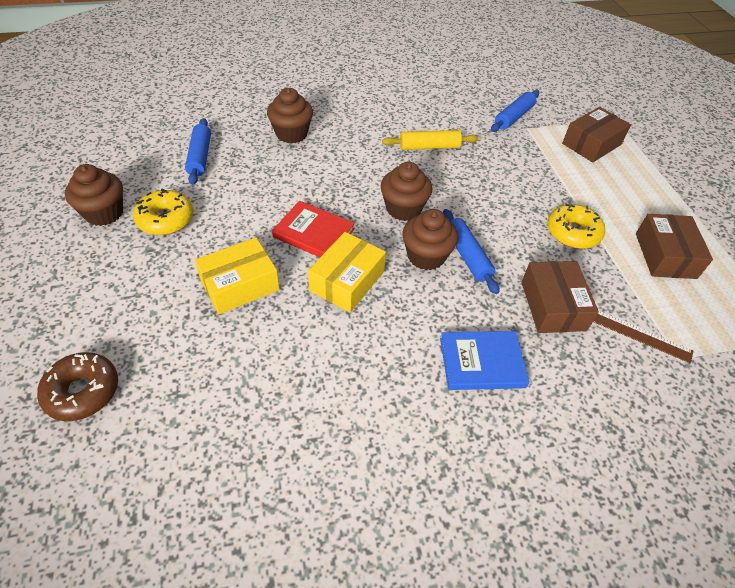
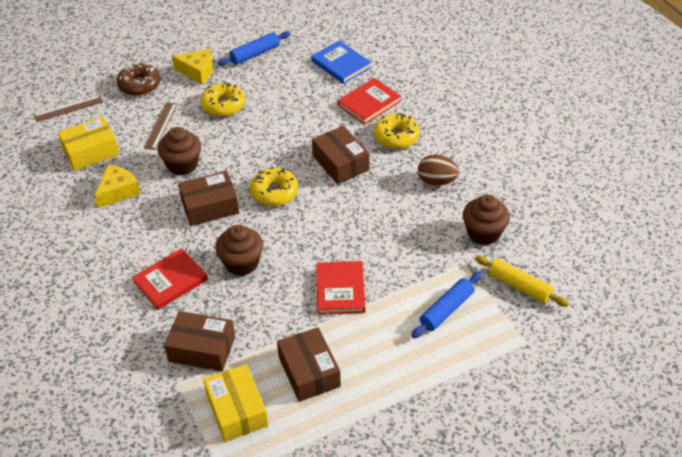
blue rolling pin: [185,118,211,185] [443,209,500,294] [491,90,539,132] = 3 -> [218,31,290,66] [411,272,482,338] = 2
brown box: [521,261,599,333] [562,107,631,162] [636,214,713,279] = 3 -> [164,311,235,371] [178,171,239,226] [277,327,341,402] [312,126,370,184] = 4
brown cupcake: [65,164,123,226] [267,88,313,144] [381,162,432,221] [403,209,458,271] = 4 -> [157,127,201,176] [215,225,263,276] [463,195,510,245] = 3
brown egg: none = 0 -> [418,155,459,186] = 1
brown ruler: [593,310,693,363] = 1 -> [34,95,103,122] [144,102,177,150] = 2
red book: [272,201,355,257] = 1 -> [132,248,208,310] [316,261,365,315] [338,78,401,125] = 3
yellow cheese: none = 0 -> [95,164,141,208] [172,49,213,84] = 2
yellow donut: [133,189,193,235] [547,204,605,249] = 2 -> [201,82,245,117] [250,167,298,206] [374,113,420,149] = 3

